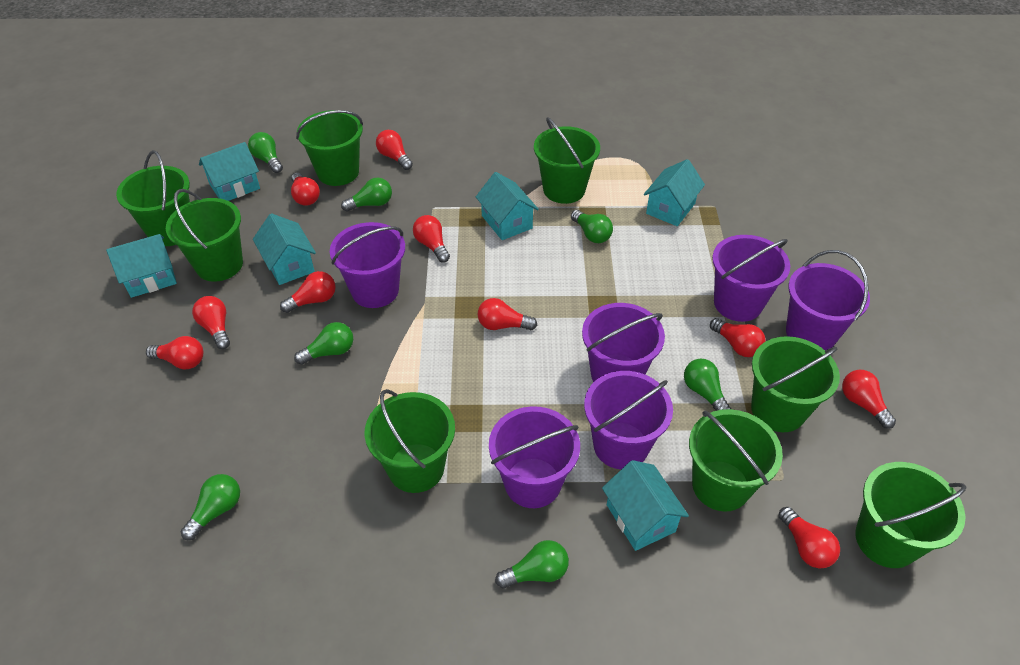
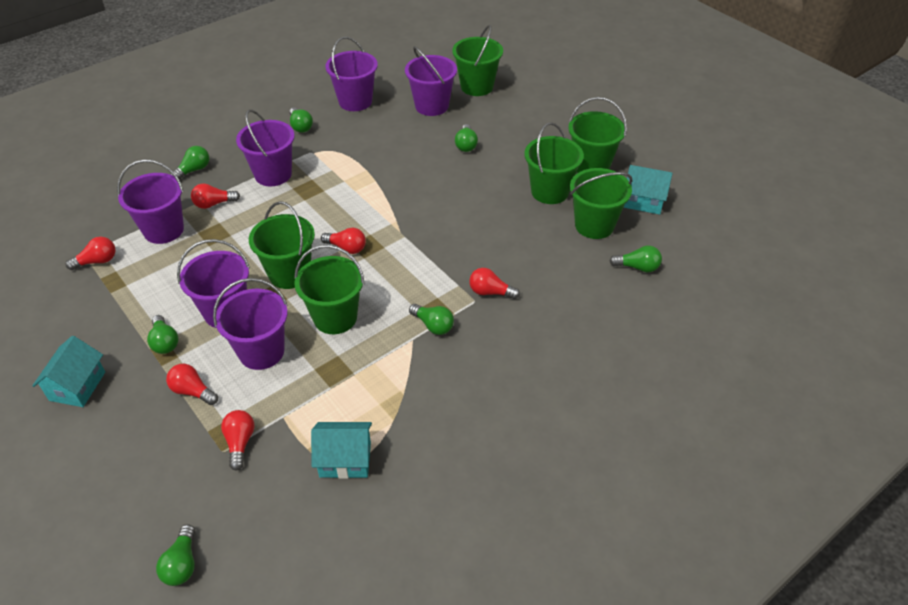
green bucket: [116,150,190,246] [166,189,243,282] [296,110,363,186] [364,389,455,493] [534,117,600,204] [689,409,783,512] [751,336,840,432] [855,462,967,568] = 8 -> [249,201,315,289] [294,245,365,334] [452,25,503,96] [524,122,584,204] [568,97,627,173] [570,168,632,239] = 6
red light bulb: [146,336,203,369] [192,296,230,349] [280,271,335,313] [291,173,320,206] [376,130,413,170] [413,215,450,263] [477,298,537,330] [710,318,766,357] [778,507,840,568] [842,370,896,429] = 10 -> [65,237,116,270] [166,364,218,405] [191,183,240,209] [221,410,254,470] [321,228,366,254] [469,268,520,299] = 6
turquoise house: [106,234,177,298] [199,142,260,201] [253,213,316,285] [476,172,539,240] [602,460,689,551] [644,159,705,226] = 6 -> [32,336,105,407] [311,422,372,479] [624,165,673,215] = 3

